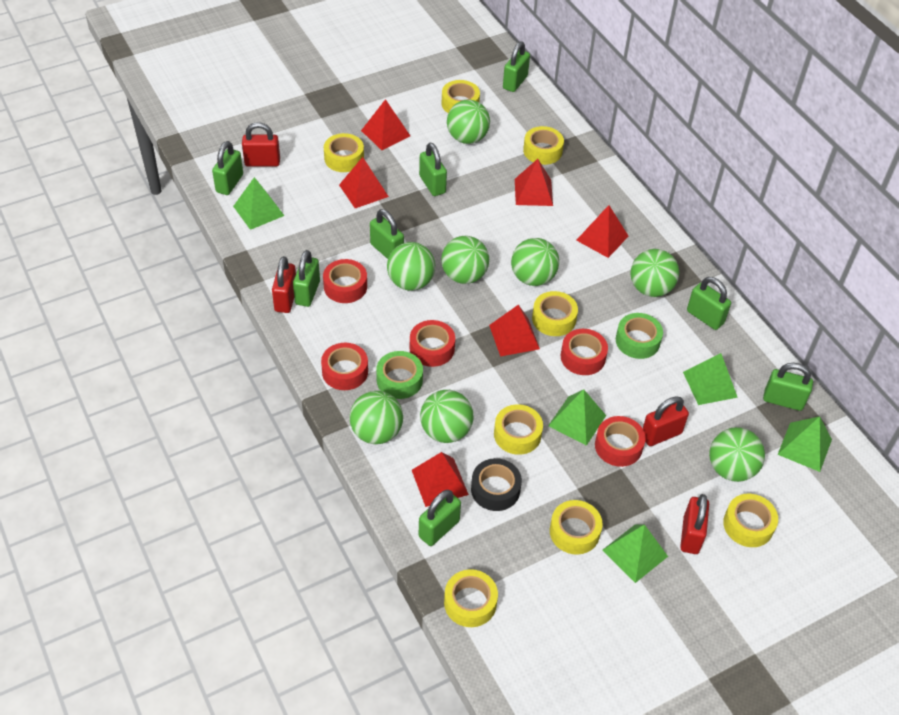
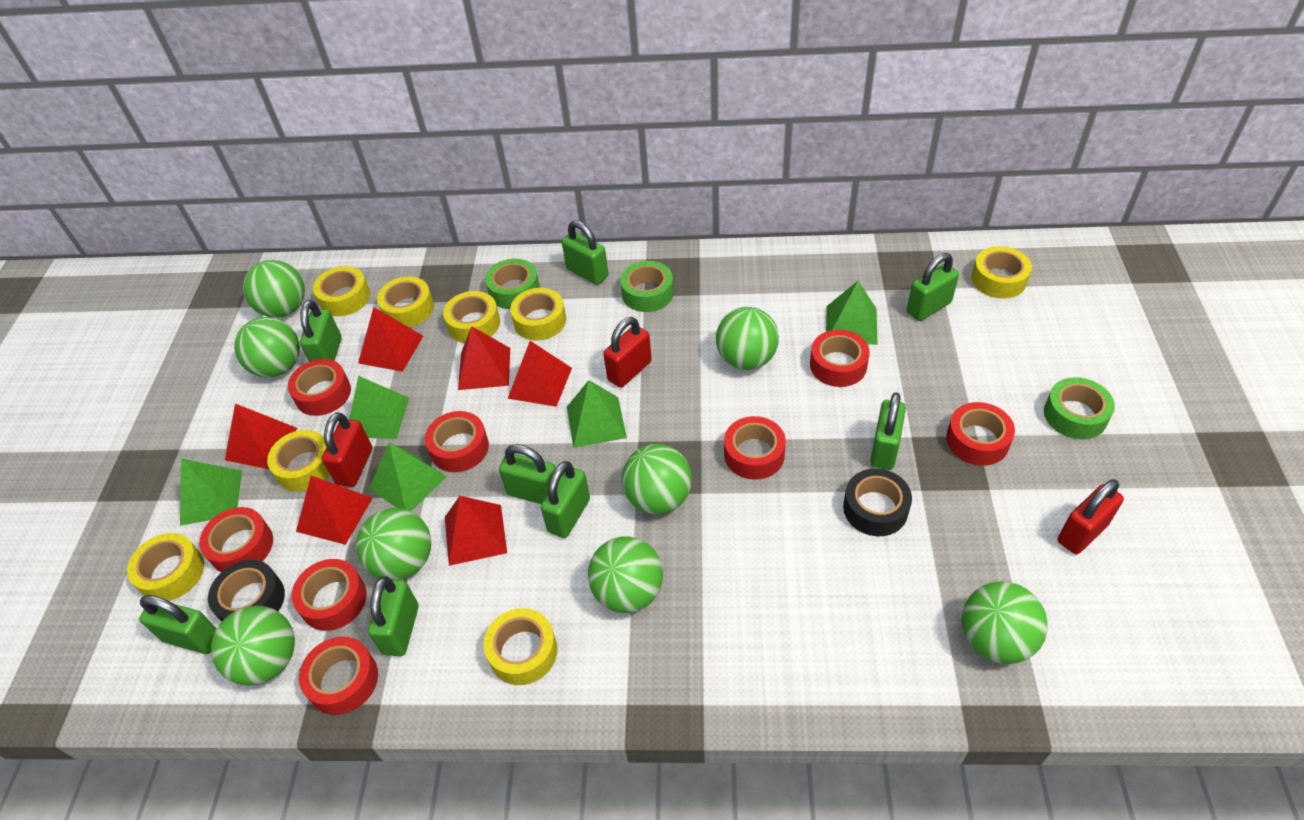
black tape: [471,458,522,511] = 1 -> [208,560,285,622] [843,469,912,536] = 2
green tape: [376,351,423,399] [616,313,663,359] = 2 -> [485,259,540,309] [620,261,674,312] [1044,377,1115,440] = 3
red padlock: [242,122,280,167] [272,256,296,313] [643,396,689,446] [680,494,709,554] = 4 -> [322,412,372,487] [603,317,652,388] [1058,479,1124,554] = 3
red tape: [321,343,368,390] [323,259,367,303] [410,320,455,367] [561,329,608,375] [595,416,646,467] = 5 -> [199,507,273,572] [288,359,351,416] [291,559,367,631] [299,637,378,715] [425,411,489,472] [724,416,786,480] [810,330,870,387] [946,402,1015,466] = 8

